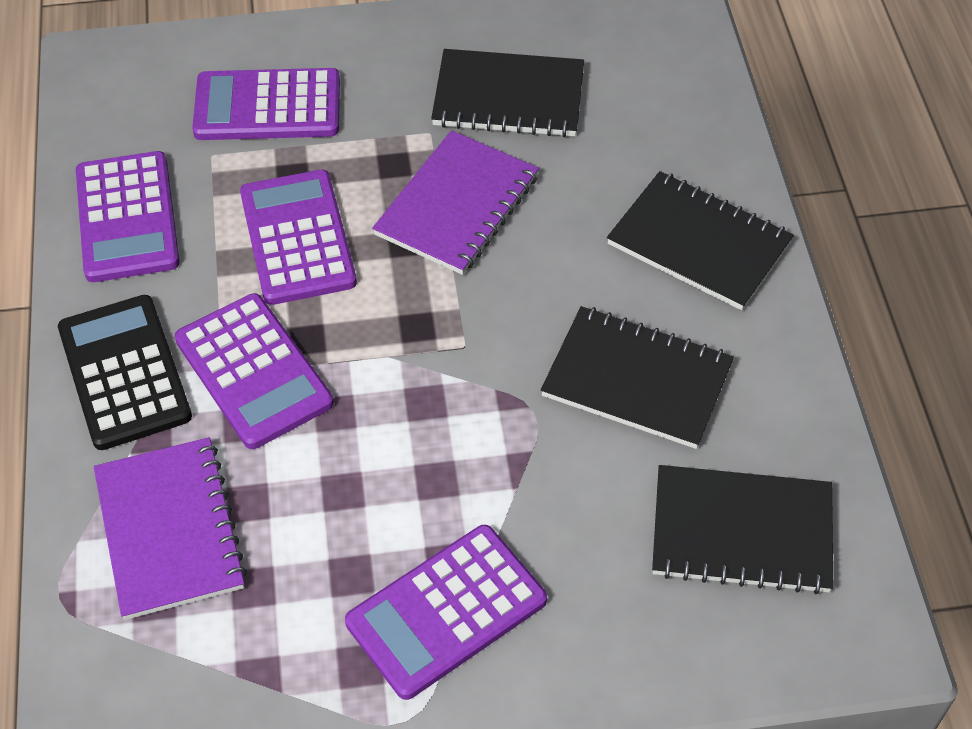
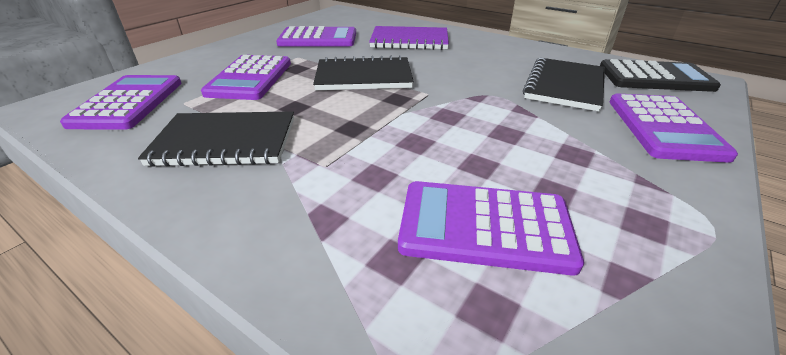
black notebook: [431,49,584,137] [541,306,734,449] [607,171,794,310] [652,465,833,594] = 4 -> [138,111,294,167] [313,55,414,90] [523,57,605,111] = 3
purple notebook: [94,437,247,620] [372,130,539,275] = 2 -> [369,26,449,50] = 1

